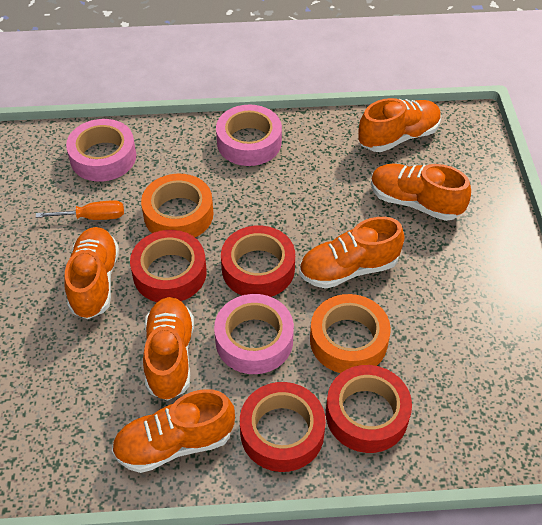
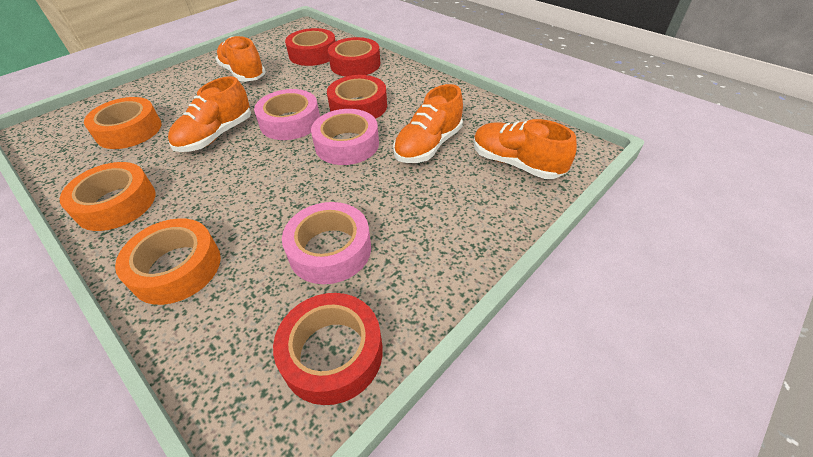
orange screwdriver: [36,200,124,220] = 1 -> none = 0
orange shoe: [64,227,119,319] [112,389,235,473] [143,297,194,401] [299,217,404,289] [358,98,441,152] [371,163,471,221] = 6 -> [168,76,251,152] [215,36,266,82] [393,84,463,163] [473,119,577,179] = 4
orange tape: [141,174,213,237] [310,294,391,373] = 2 -> [60,162,156,231] [84,97,162,149] [115,218,221,305] = 3

